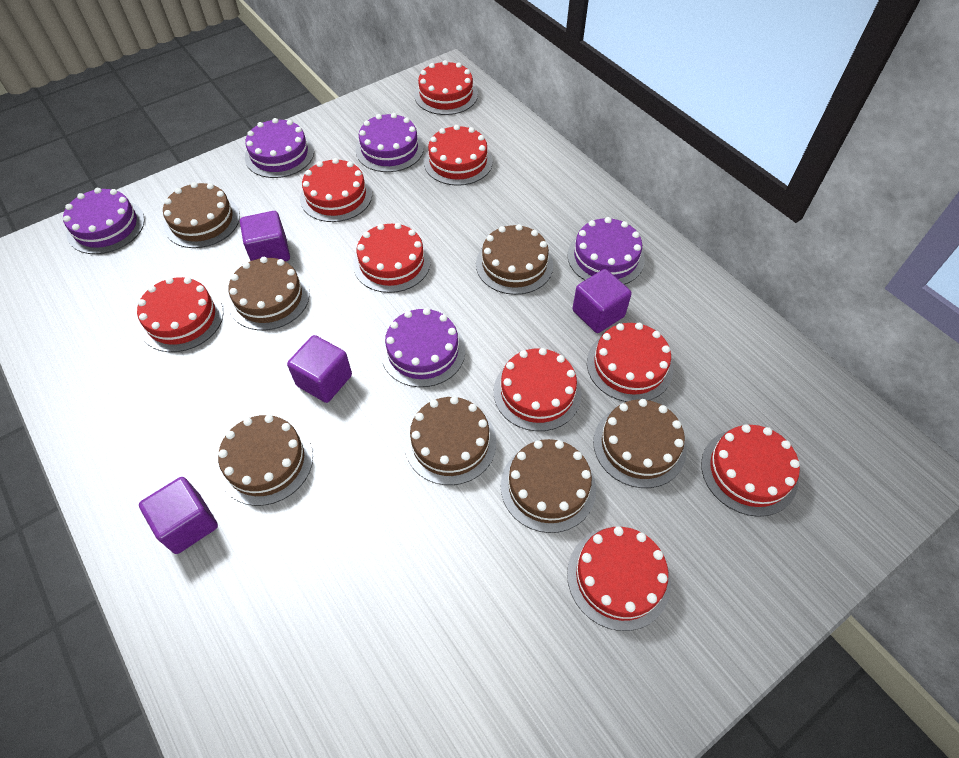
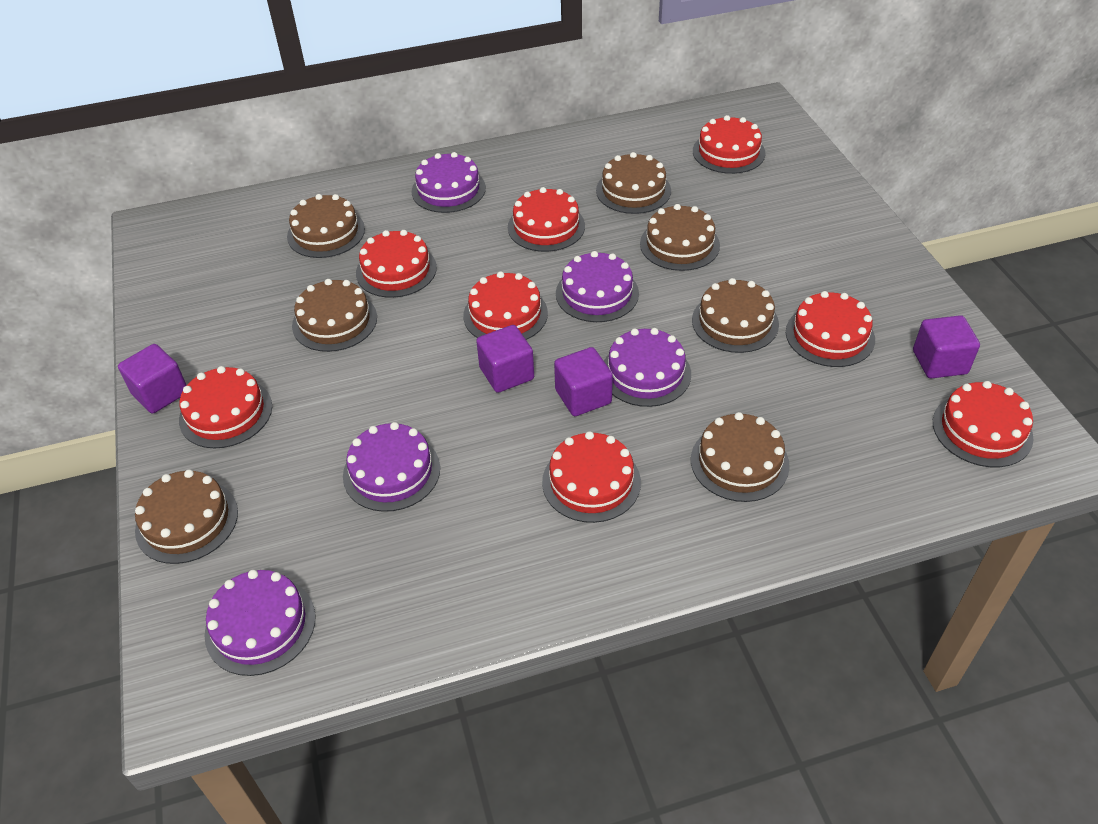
red cake: [137,277,223,352] [300,158,372,222] [353,223,431,293] [414,60,478,115] [424,125,493,186] [494,348,582,431] [567,527,671,631] [587,323,673,402] [701,425,800,517] = 9 -> [179,366,272,448] [356,230,437,298] [463,271,548,340] [508,187,585,252] [542,431,641,523] [693,115,766,174] [786,291,875,367] [933,381,1033,467] = 8

